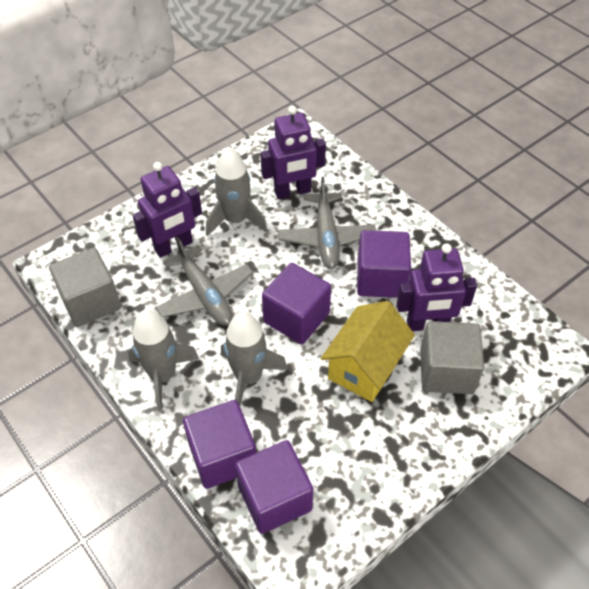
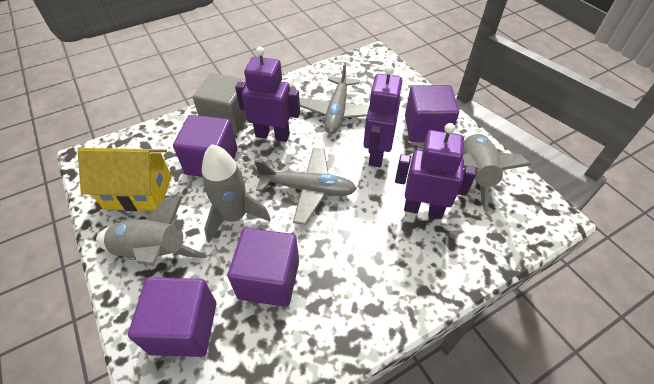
grey cube: [49,248,121,327] [420,321,484,394] = 2 -> [193,73,247,134] = 1

